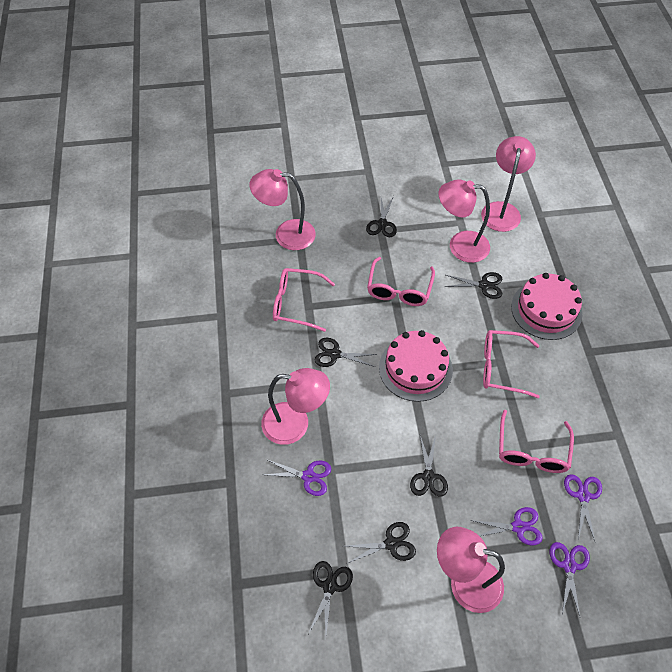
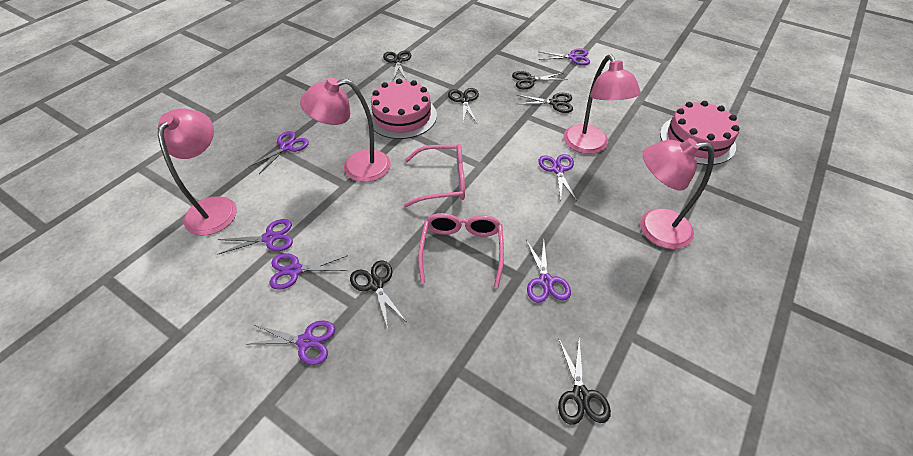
pink glasses: [273,268,335,332] [367,257,435,306] [483,330,540,398] [499,410,574,473] = 4 -> [404,144,465,207] [418,213,504,288] = 2
pink lamp: [249,169,316,250] [261,368,330,445] [437,527,505,613] [439,179,490,263] [481,136,536,232] = 5 -> [158,108,237,236] [300,77,391,182] [564,54,641,154] [640,138,714,249] = 4
purple scissors: [264,459,331,496] [470,507,543,546] [550,542,590,616] [564,474,602,541] = 4 -> [217,219,293,255] [248,131,309,174] [248,320,335,365] [269,253,348,290] [526,240,571,303] [538,154,577,201] [539,48,590,65] = 7

